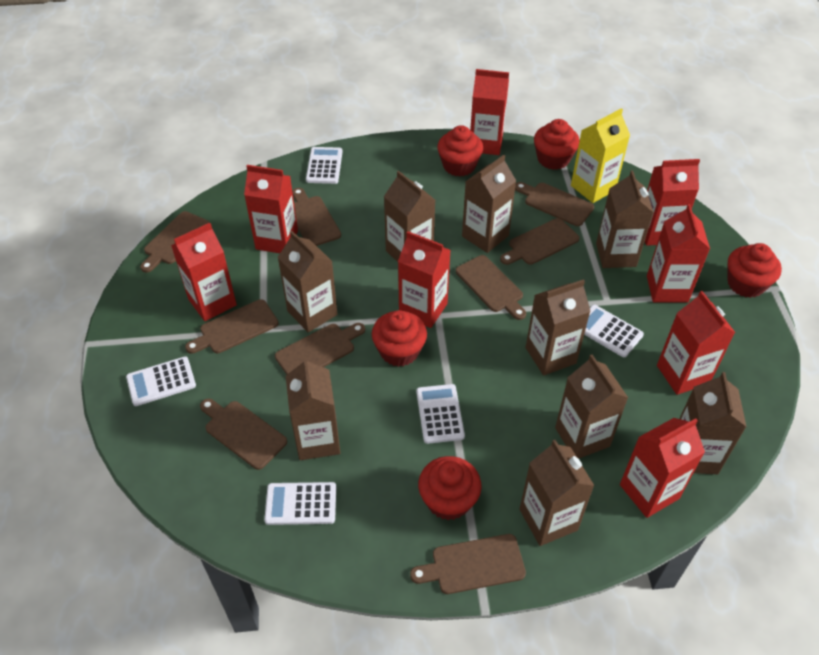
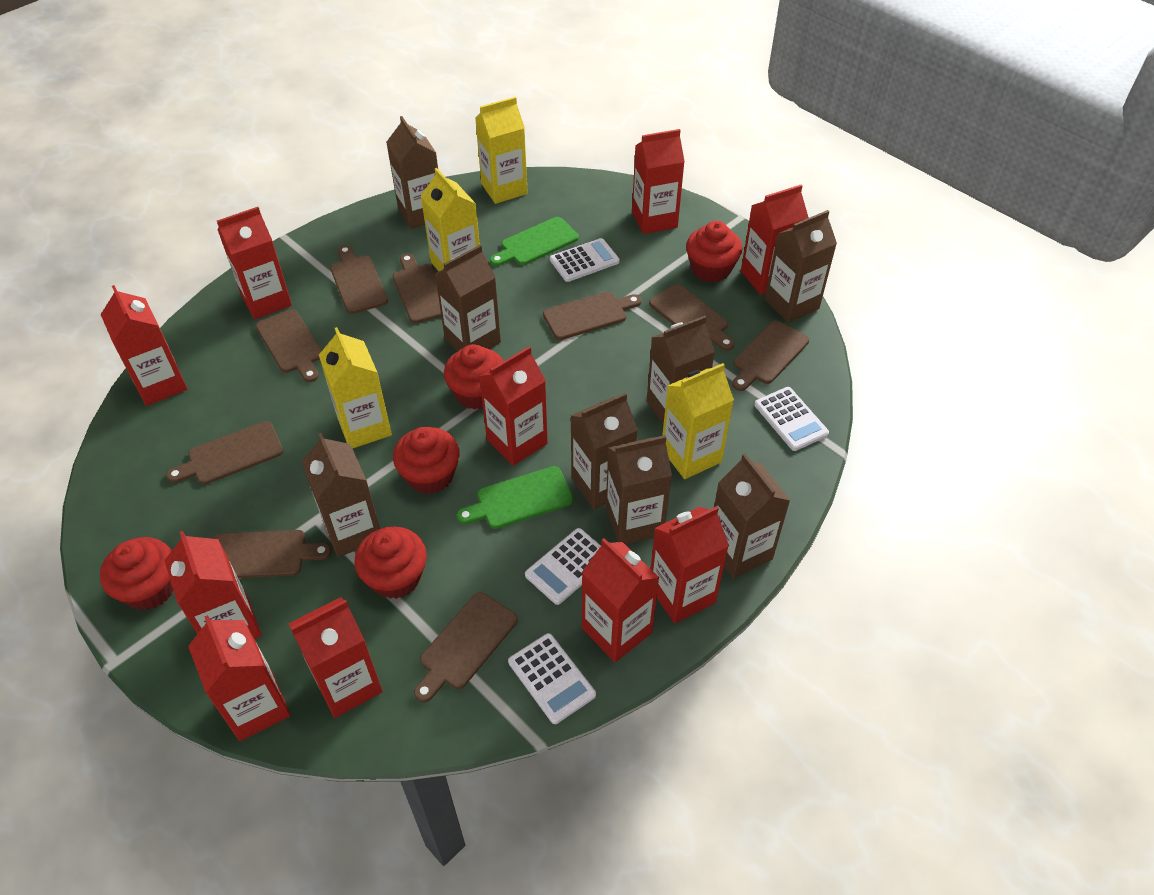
brown carton: [277,231,338,332] [286,356,340,460] [384,171,435,262] [462,155,516,253] [520,440,594,546] [526,279,591,375] [555,355,628,459] [596,170,654,268] [679,372,747,475] = 9 -> [302,433,380,557] [386,116,438,229] [435,245,501,351] [571,392,638,509] [606,435,672,545] [647,316,715,425] [714,453,790,578] [765,210,837,323] = 8
green cutting board: none = 0 -> [456,466,573,529] [490,217,579,266] = 2
red carton: [171,223,237,321] [244,165,298,253] [398,231,451,328] [470,69,509,155] [620,418,705,518] [645,159,700,246] [647,204,710,302] [657,291,735,395] = 8 -> [100,285,188,406] [164,531,262,639] [188,615,291,741] [217,207,292,319] [288,597,383,718] [479,346,548,466] [582,538,659,662] [632,129,685,234] [651,506,729,623] [741,185,809,295] = 10
white calculator: [126,356,196,406] [264,482,336,525] [306,147,342,184] [416,384,465,444] [584,305,644,357] = 5 -> [508,633,596,724] [525,528,601,605] [550,238,620,282] [754,387,829,451] = 4
yellow carton: [571,108,630,203] = 1 -> [319,327,392,449] [421,168,480,271] [475,97,528,204] [662,363,734,479] = 4

